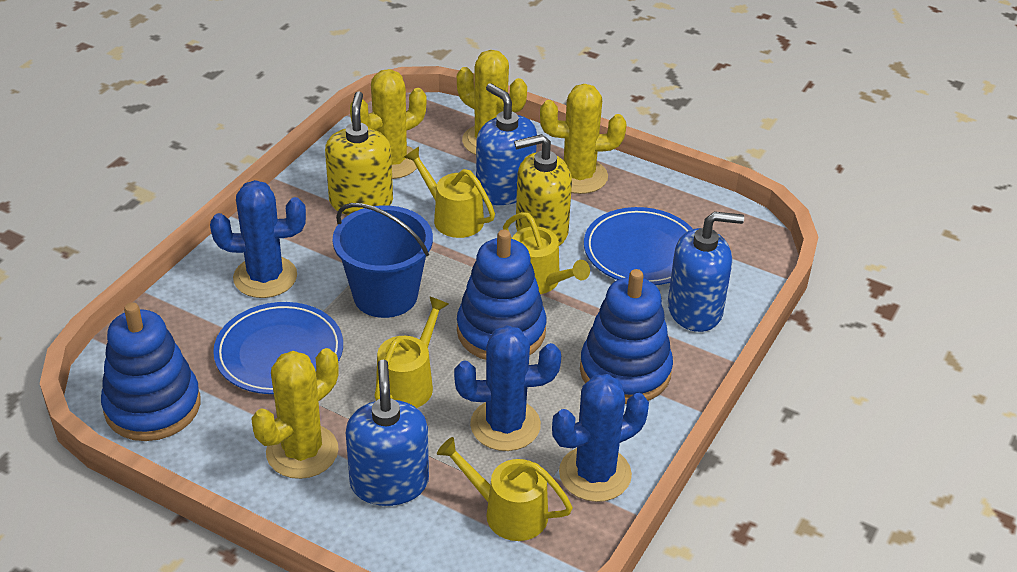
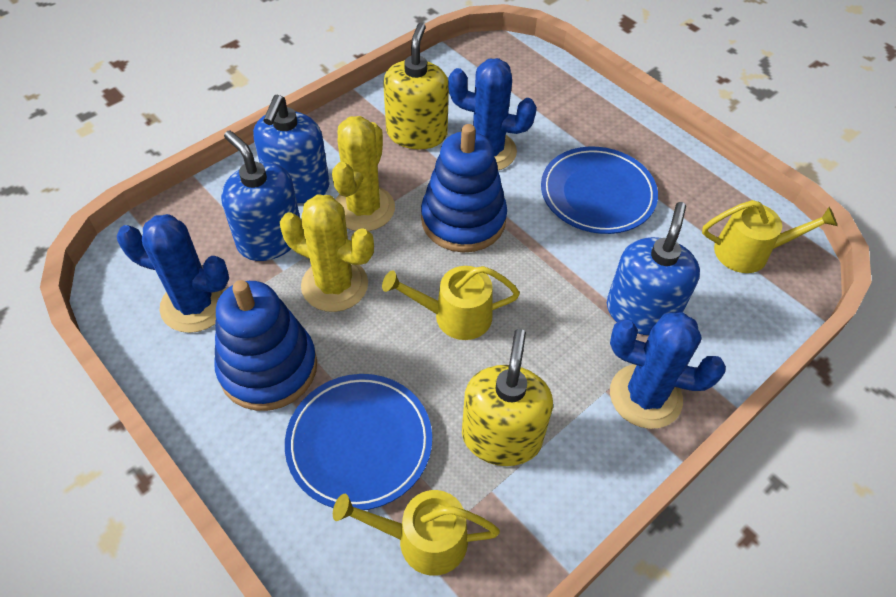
blue bucket: [332,203,433,318] = 1 -> none = 0
blue stacking toy: [101,302,200,441] [457,230,547,360] [580,269,673,404] = 3 -> [214,280,317,411] [421,124,507,253] = 2
yellow cactus: [251,348,339,479] [350,69,427,179] [457,50,527,155] [540,84,626,194] = 4 -> [280,194,374,312] [332,116,395,231] = 2
yellow watering can: [374,296,449,408] [404,147,495,238] [437,437,573,541] [503,212,590,294] = 4 -> [333,490,500,576] [382,266,520,340] [702,200,838,273] = 3

